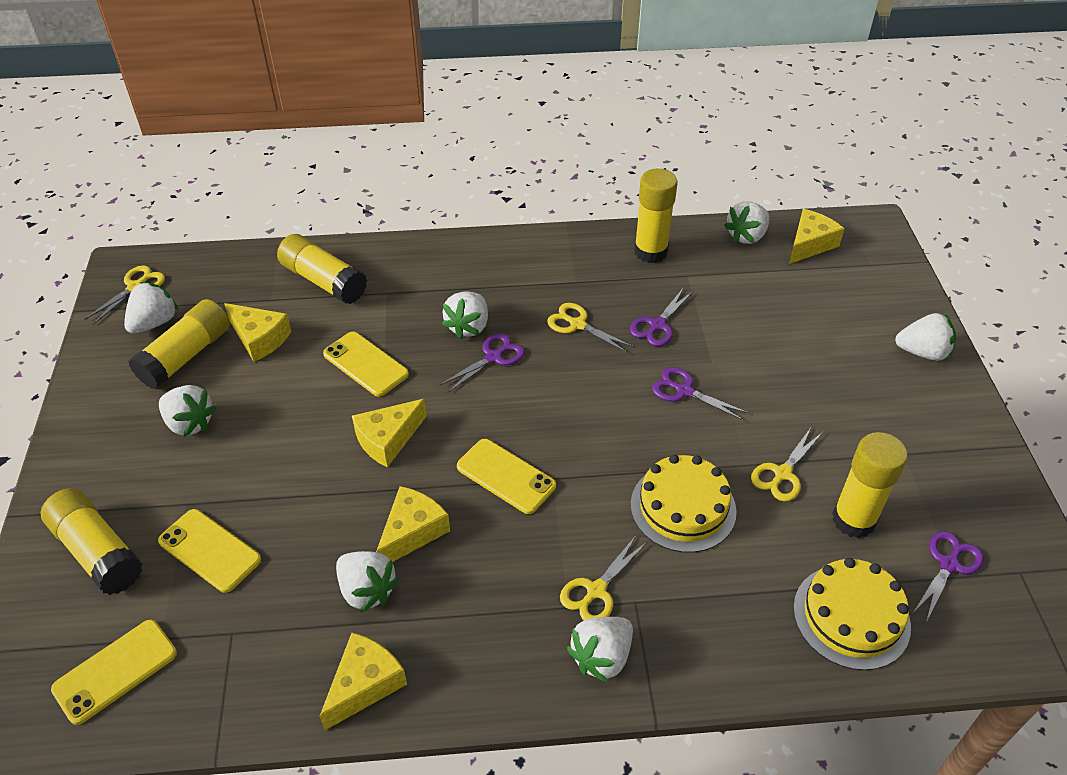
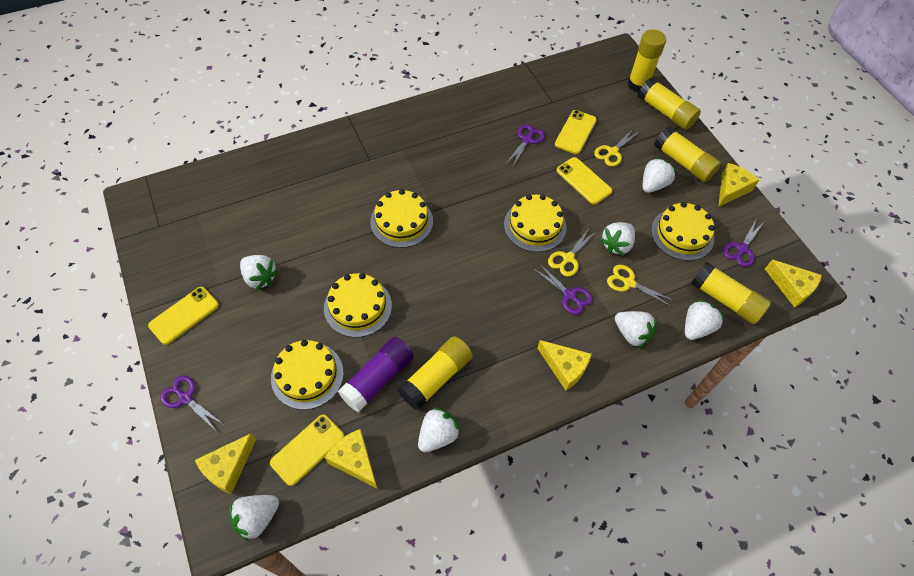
purple glue stick: none = 0 -> [338,337,414,412] = 1
yellow cake: [631,454,737,553] [793,558,911,670] = 2 -> [271,340,344,410] [324,273,392,338] [370,189,433,248] [504,194,566,252] [651,202,715,261] = 5
yellow scissors: [84,265,165,325] [547,303,634,353] [560,535,648,620] [751,428,823,502] = 4 -> [548,227,595,277] [594,128,640,167] [607,265,674,306] = 3

